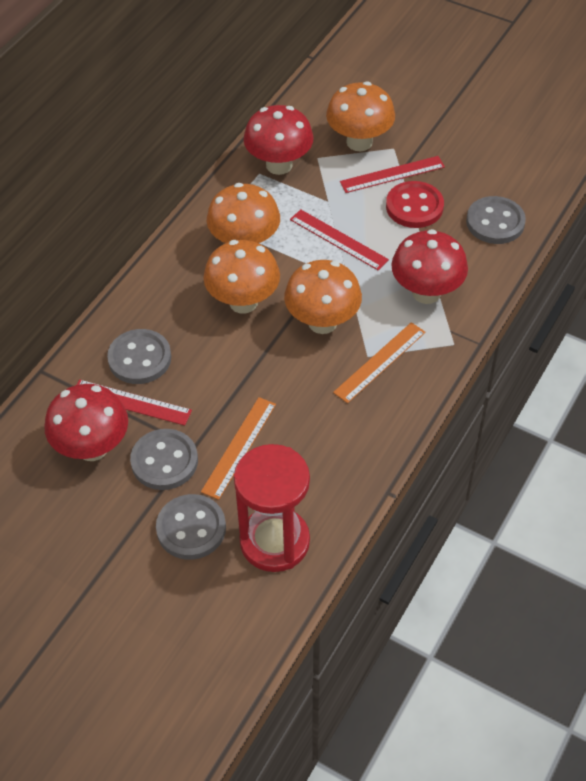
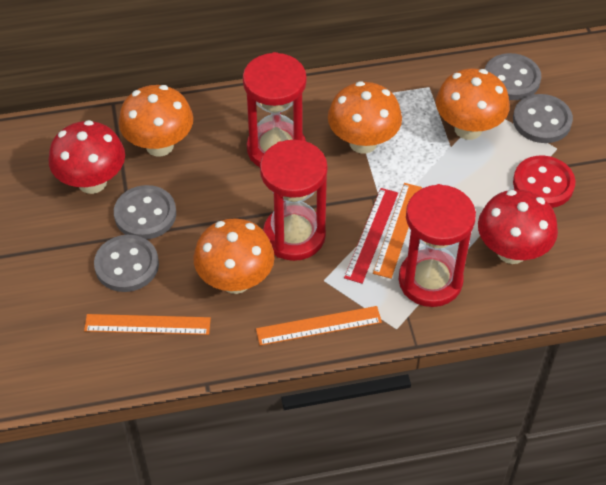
orange ruler: [201,397,276,500] [333,322,426,403] = 2 -> [84,314,211,335] [256,306,382,346] [373,183,422,278] = 3
red hourglass: [234,444,310,572] = 1 -> [243,52,307,167] [260,140,328,261] [399,184,476,307] = 3
red mushroom: [44,384,128,461] [244,105,314,175] [391,229,468,304] = 3 -> [49,120,125,194] [478,190,558,264] = 2
red ruler: [77,380,192,426] [290,209,389,270] [340,156,445,193] = 3 -> [344,188,398,284] = 1

